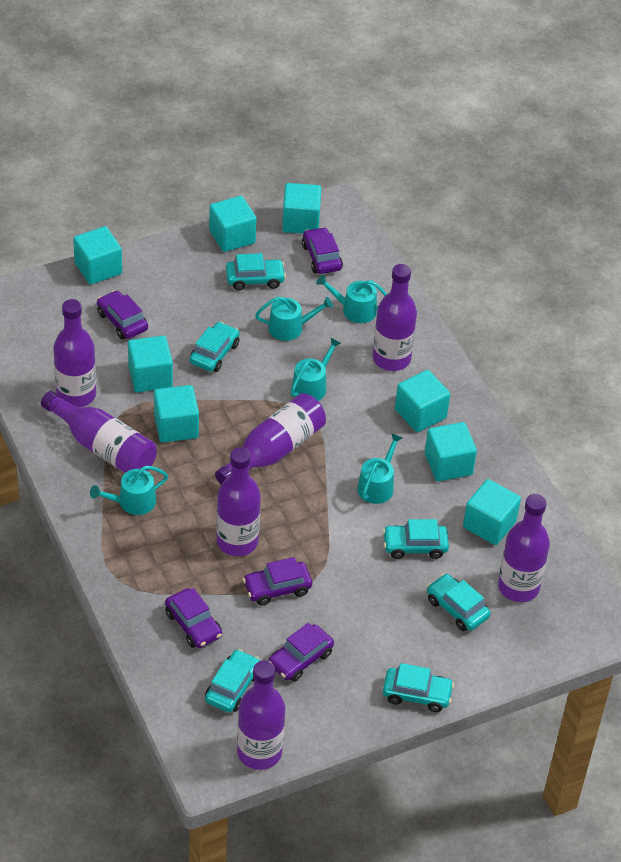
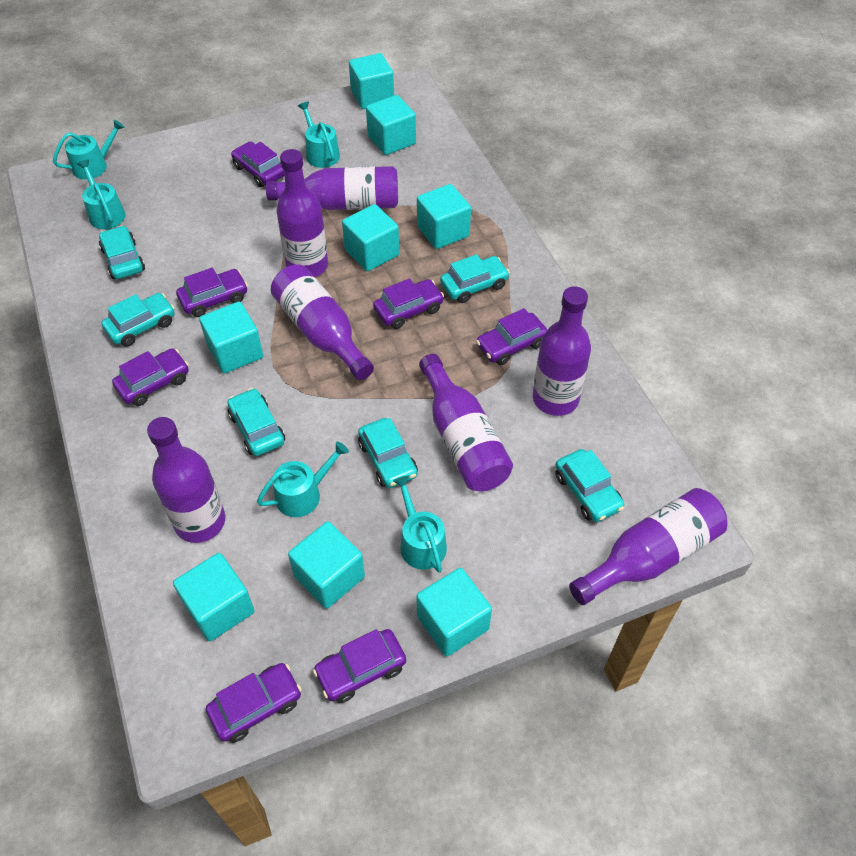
purple car: [97,290,148,339] [165,588,222,648] [243,557,312,606] [268,623,334,682] [302,227,343,274] = 5 -> [112,348,189,406] [176,268,248,317] [206,663,302,743] [231,141,284,187] [313,629,406,703] [373,278,444,329] [476,308,547,365] = 7

